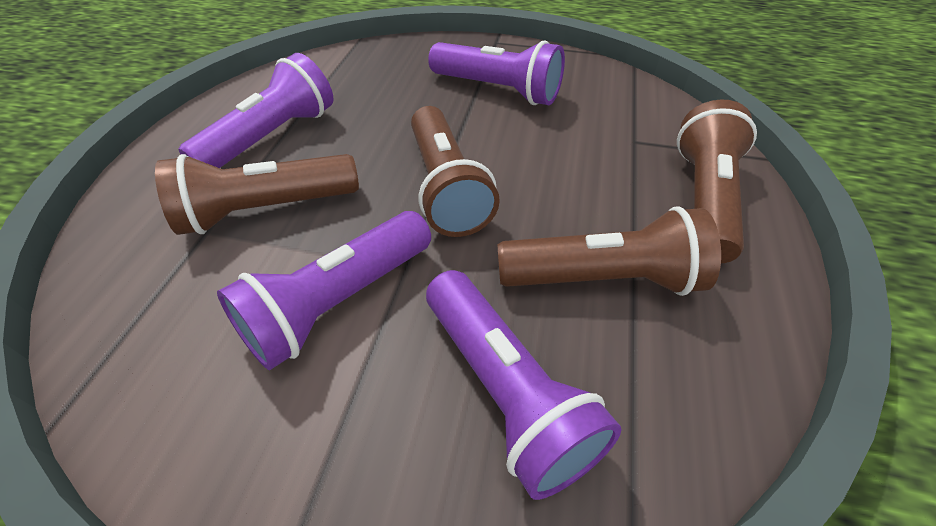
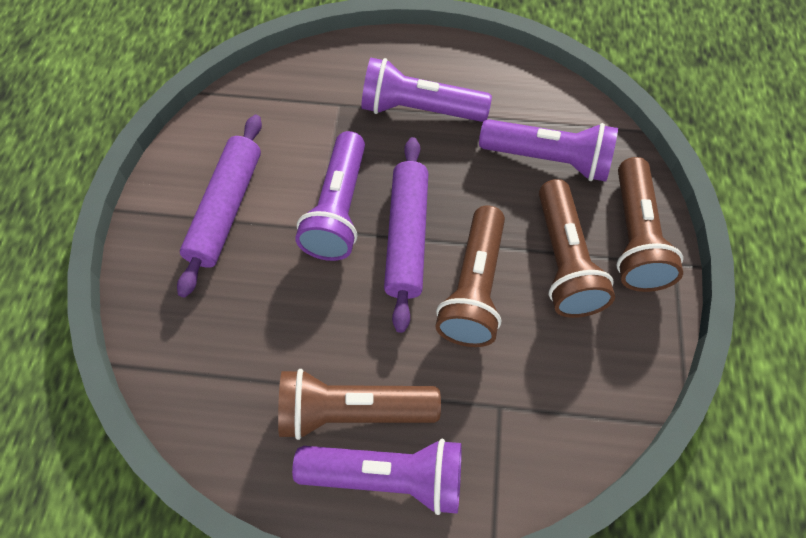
purple rolling pin: none = 0 -> [177,115,262,298] [384,137,428,333] = 2

